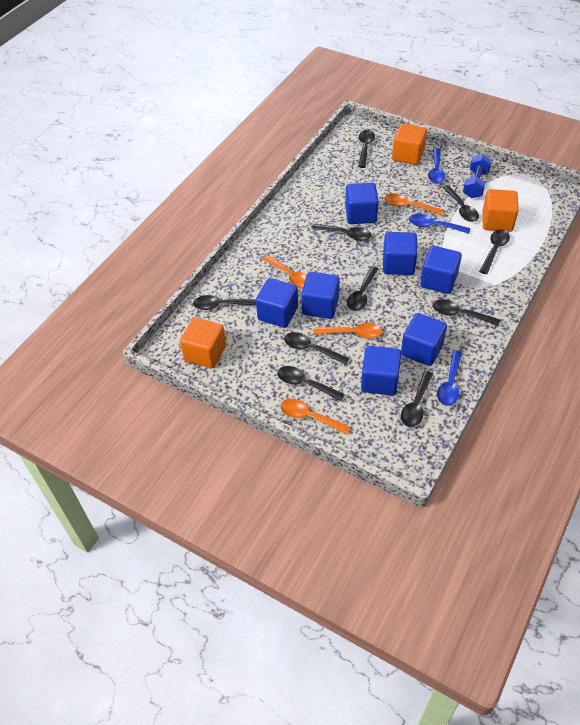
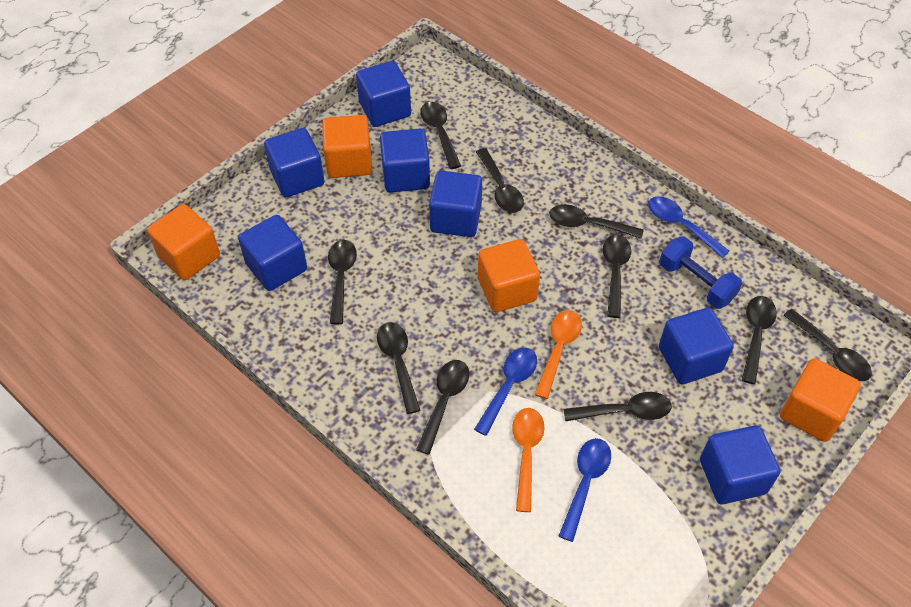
orange cube: [180,317,226,368] [392,123,427,165] [482,189,519,232] = 3 -> [147,204,220,280] [322,115,372,178] [478,239,540,312] [780,358,861,442] = 4
orange spoon: [262,255,307,289] [280,399,351,434] [313,323,382,339] [384,193,443,215] = 4 -> [512,408,545,512] [534,310,582,399] = 2

